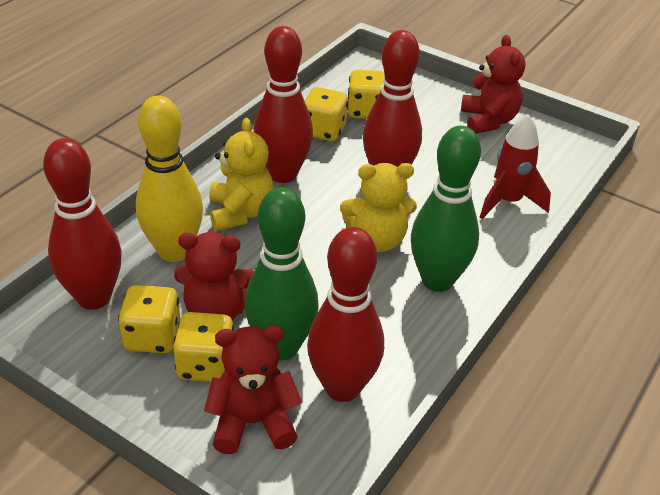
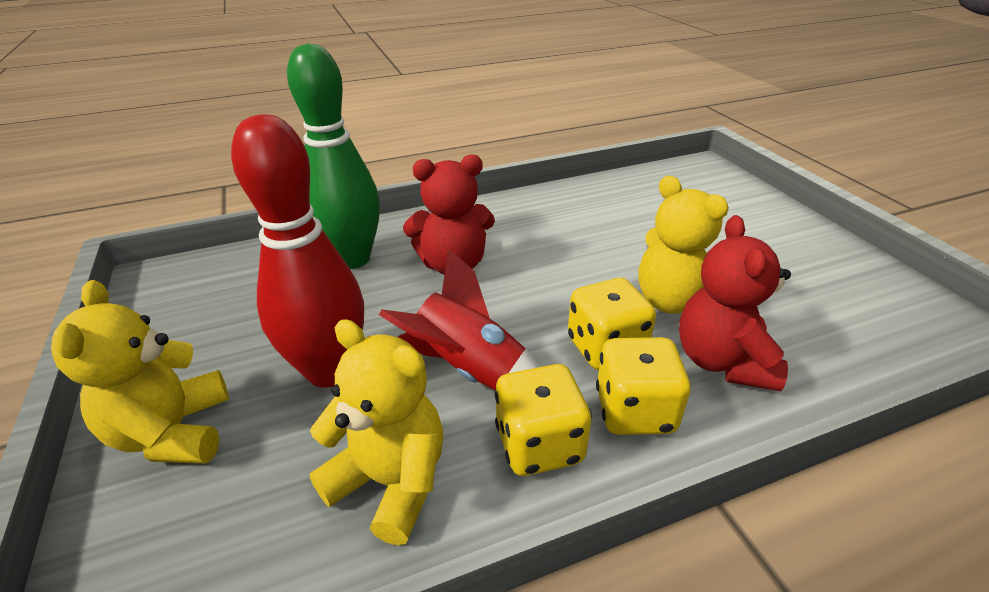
green bowling pin: [244,187,318,360] [411,126,481,292] = 2 -> [287,43,380,269] = 1
red bowling pin: [43,138,122,310] [254,26,313,183] [307,227,384,402] [363,30,422,167] = 4 -> [231,114,364,388] = 1
red teddy bear: [174,232,254,320] [204,325,302,454] [461,35,525,134] = 3 -> [403,154,495,275] [679,215,791,391] = 2
yellow bowling pin: [136,96,203,262] = 1 -> none = 0
yellow dice: [118,285,180,353] [173,312,234,382] [304,87,348,141] [347,70,385,119] = 4 -> [495,364,592,476] [568,278,656,370] [596,337,690,435] = 3
yellow teddy bear: [209,118,274,231] [340,163,417,252] = 2 -> [51,280,229,463] [309,319,444,545] [638,176,729,314] = 3

